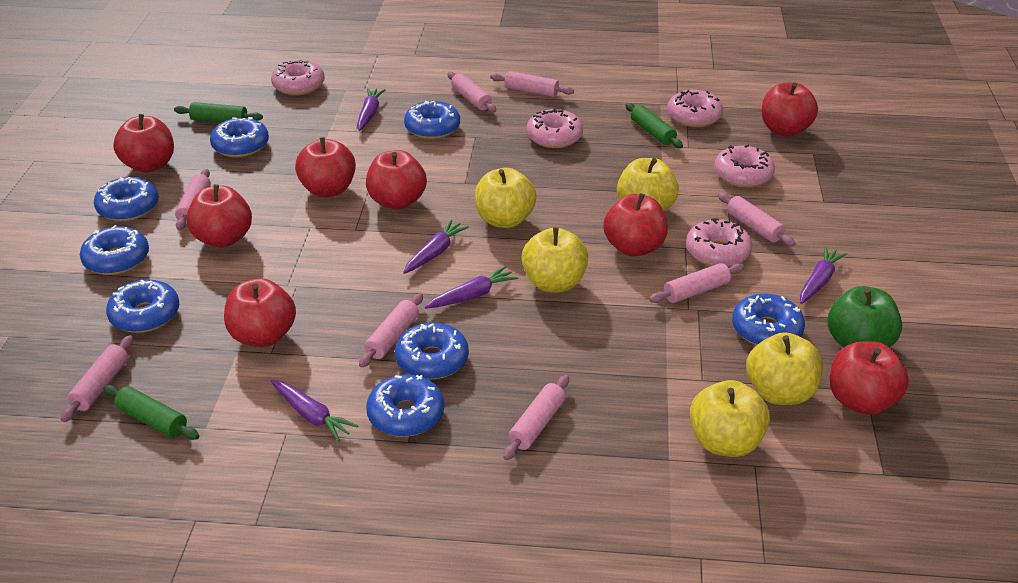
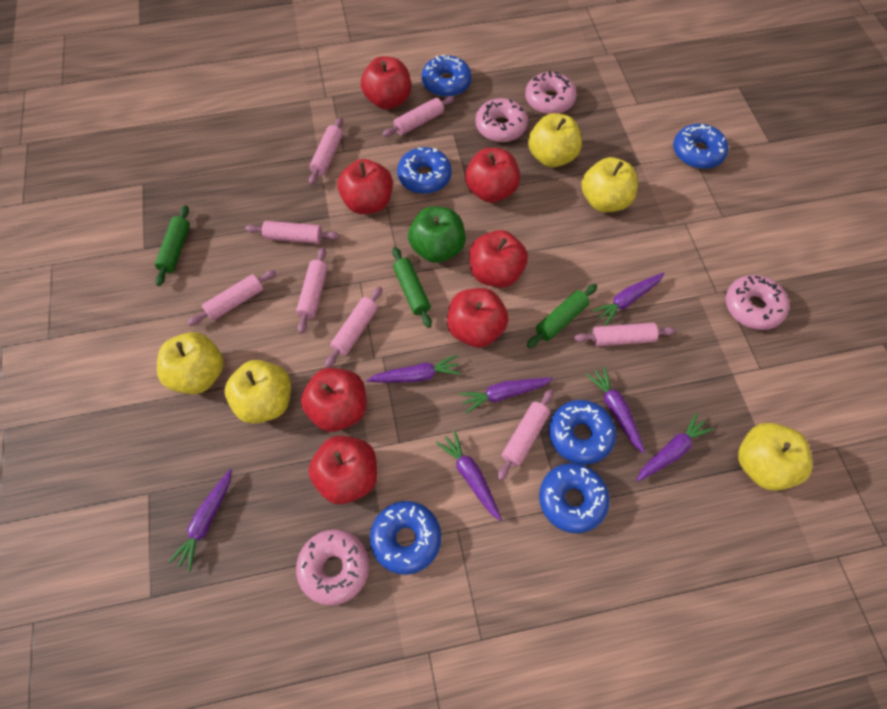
blue donut: [80,225,149,275] [94,177,159,221] [106,279,179,333] [210,117,269,157] [366,374,444,437] [395,322,469,380] [404,101,460,139] [732,294,805,345] = 8 -> [370,501,441,575] [397,147,452,194] [422,55,472,97] [539,463,610,533] [549,400,616,465] [673,124,728,169] = 6
pink donut: [271,59,325,95] [526,109,583,148] [667,90,723,127] [686,218,752,267] [714,144,775,187] = 5 -> [296,529,369,605] [476,98,528,142] [525,71,577,114] [725,275,789,330] = 4
purple carrot: [271,380,358,442] [357,88,386,131] [403,220,469,274] [425,266,518,309] [800,246,847,304] = 5 -> [168,469,232,572] [367,355,462,382] [436,430,502,521] [459,378,553,414] [585,366,645,453] [592,273,664,326] [636,412,714,482] = 7
red apple: [113,114,174,173] [186,184,252,248] [224,278,296,347] [295,137,356,197] [366,150,427,210] [603,193,668,257] [762,82,818,137] [830,341,909,415] = 8 -> [301,368,367,432] [309,436,377,504] [338,159,393,214] [361,56,411,109] [447,288,508,348] [465,148,520,203] [469,230,528,288] = 7

